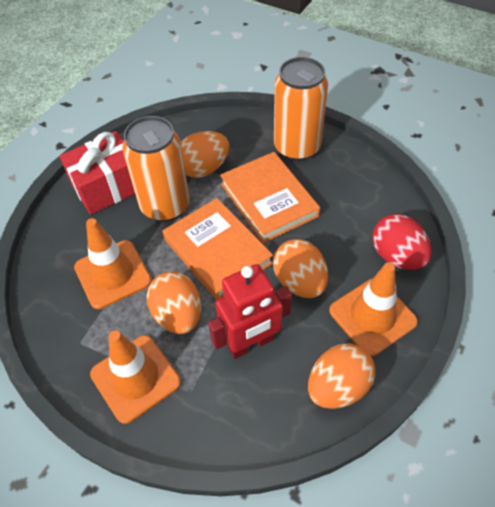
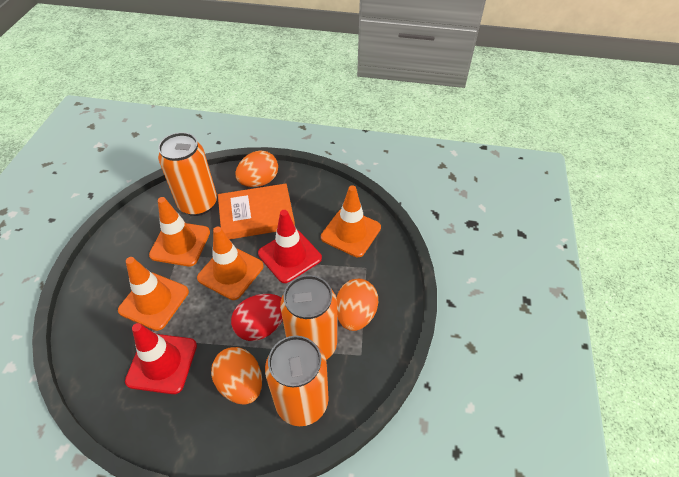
orange book: [163,198,273,300] [220,152,320,243] = 2 -> [218,184,295,240] = 1
orange can: [122,116,190,222] [274,57,328,161] = 2 -> [158,132,217,216] [265,336,329,426] [280,275,337,360] = 3
orange egg: [147,272,201,334] [180,131,229,178] [273,239,328,298] [308,343,375,409] = 4 -> [211,347,262,405] [235,150,278,187] [336,279,378,331] = 3
orange traffic cone: [74,218,152,309] [90,330,181,424] [329,262,418,356] = 3 -> [118,257,189,331] [149,197,210,266] [197,227,264,300] [321,185,381,257] = 4
red gift: [60,131,135,215] = 1 -> none = 0
red robot: [208,264,292,359] = 1 -> none = 0
red traffic cone: none = 0 -> [125,323,197,394] [258,210,322,283] = 2

